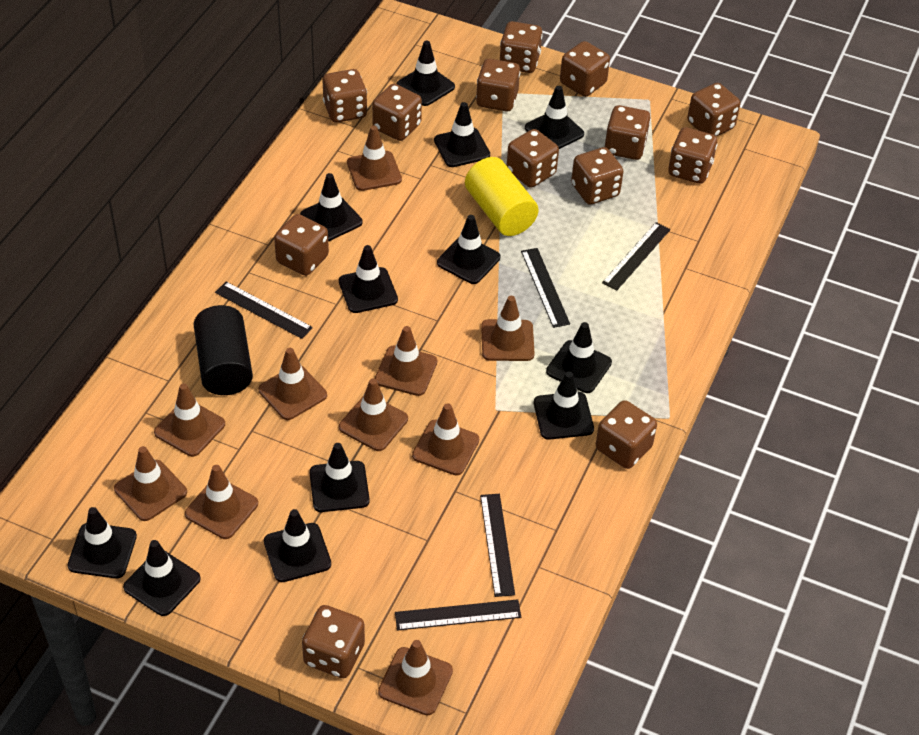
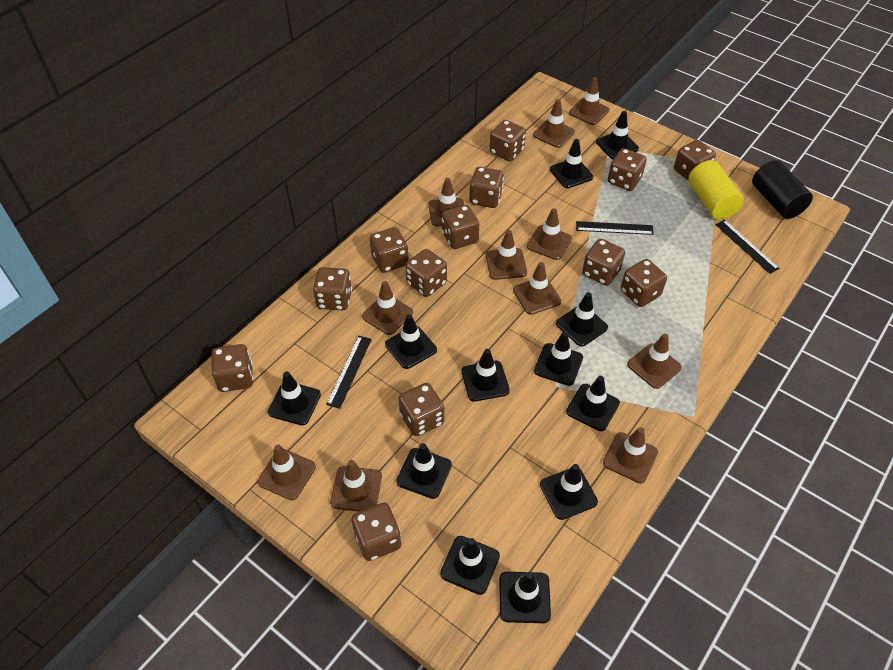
black ruler: [215,282,313,339] [395,599,521,631] [480,494,515,597] [521,248,570,328] [602,222,670,291] = 5 -> [326,336,372,409] [576,221,654,235] [715,220,780,274] = 3
brown traffic cone: [114,446,187,521] [154,383,225,457] [185,465,258,539] [258,348,327,420] [339,378,408,451] [347,126,402,191] [375,326,437,396] [378,640,453,715] [412,403,479,475] [481,296,535,361] = 10 -> [257,444,316,500] [330,460,382,512] [362,281,413,335] [428,178,464,226] [485,230,527,280] [513,262,561,315] [527,208,572,260] [533,99,575,148] [569,77,610,125] [603,427,658,483] [627,334,682,389] = 11

